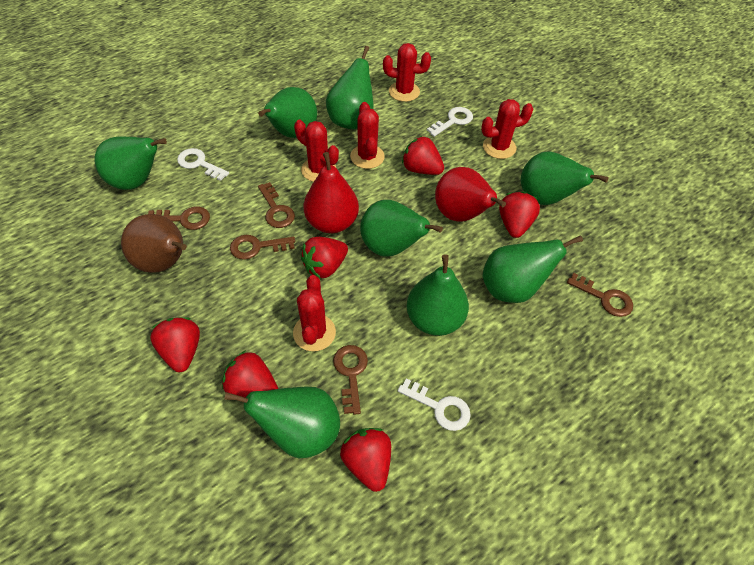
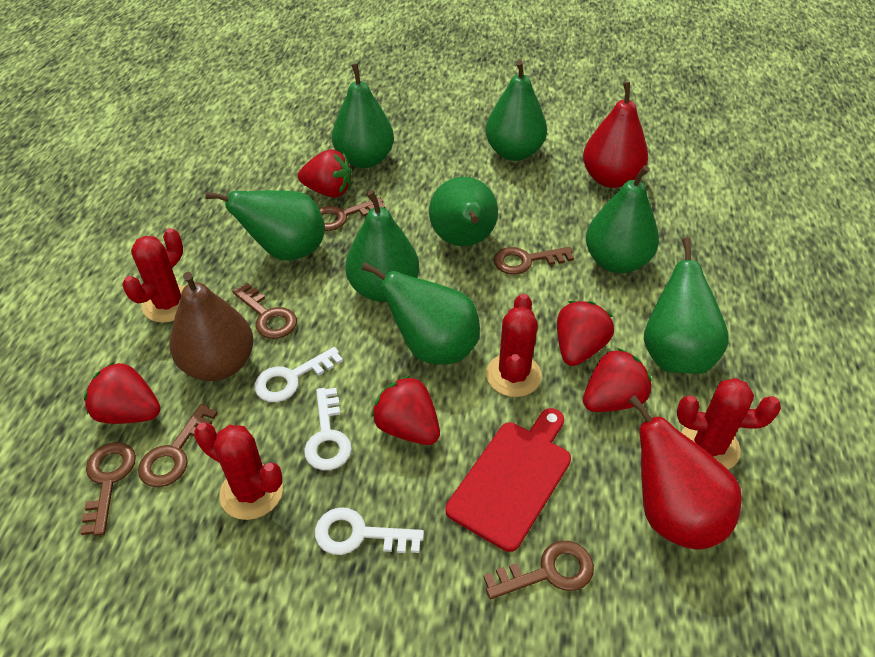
brown key: [148,206,210,230] [230,235,295,260] [258,182,295,228] [333,345,368,415] [567,273,633,317] = 5 -> [81,442,136,536] [138,404,218,487] [232,283,297,339] [319,198,385,231] [483,541,594,599] [494,247,574,275] = 6
red cactus: [293,275,336,351] [294,119,339,182] [350,102,385,169] [383,43,431,102] [481,99,533,159] = 5 -> [122,228,184,323] [194,423,283,520] [486,294,542,397] [677,378,781,469] = 4
red cutting board: none = 0 -> [446,408,571,552] = 1
red strawberry: [150,317,200,372] [222,350,278,398] [301,237,348,279] [340,428,391,492] [402,136,444,175] [499,191,540,238] = 6 -> [84,361,161,424] [298,149,352,198] [372,375,440,445] [557,301,614,366] [583,348,652,412] = 5

